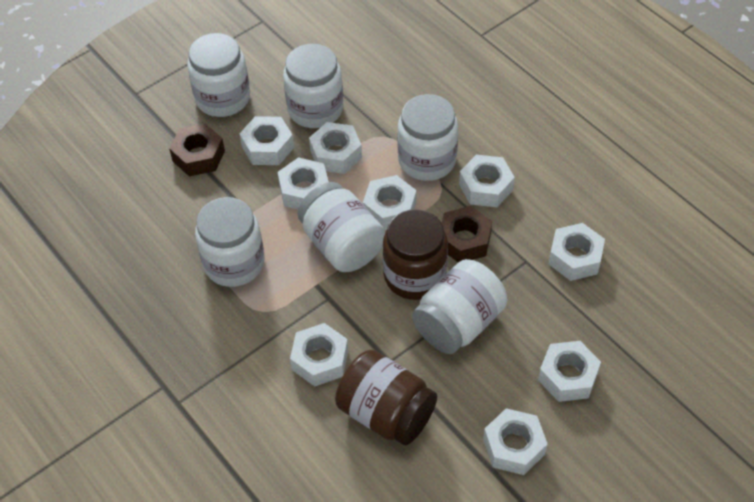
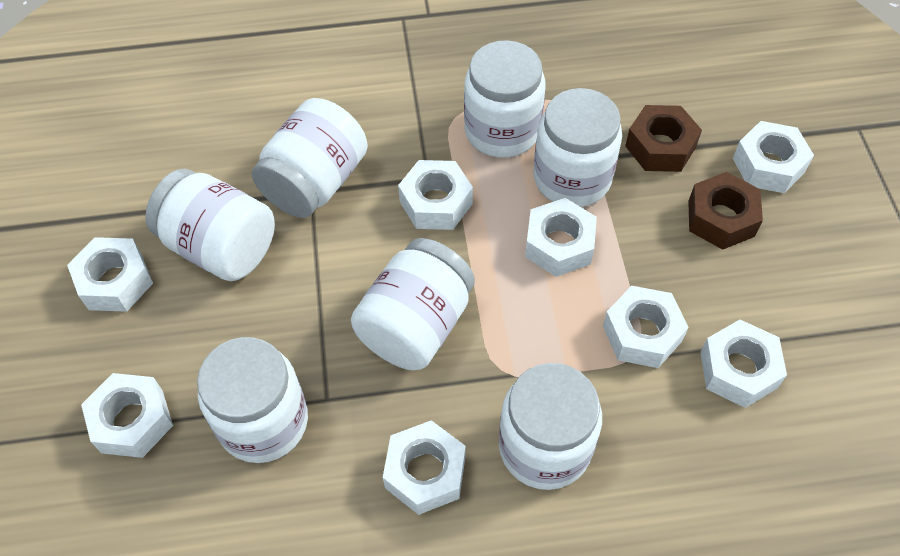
brown jar: [335,350,437,445] [383,209,448,300] = 2 -> none = 0
white jar: [187,33,250,117] [195,197,265,287] [283,44,343,128] [297,182,385,272] [397,94,458,181] [412,259,507,354] = 6 -> [145,169,275,281] [197,337,308,463] [252,98,368,218] [351,238,475,370] [464,40,546,158] [499,363,602,490] [533,88,622,207] = 7
white nut: [239,116,294,165] [278,157,329,209] [290,323,348,387] [309,122,362,174] [363,175,416,230] [459,155,515,207] [483,408,548,475] [538,341,601,402] [549,223,605,281] = 9 -> [67,237,153,312] [81,373,173,458] [383,420,466,515] [398,160,473,230] [525,198,597,277] [603,286,689,368] [700,320,787,408] [733,121,814,193] = 8

